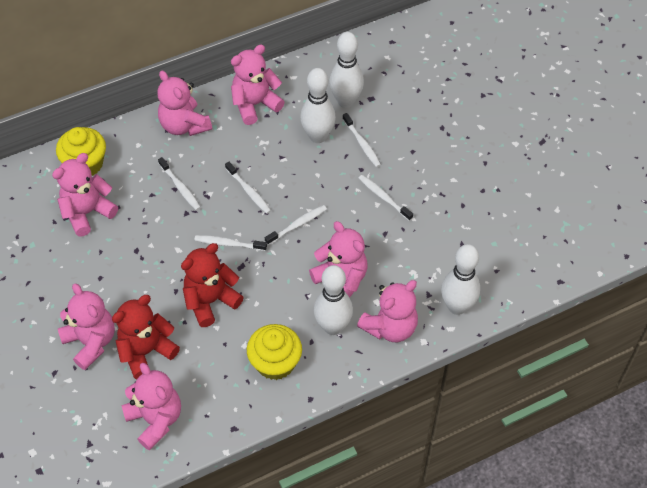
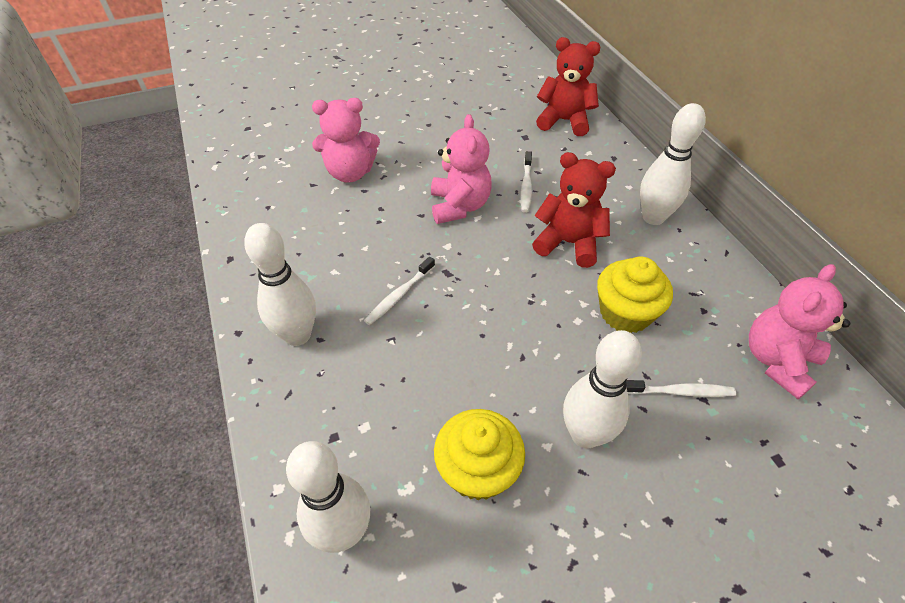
pink teddy bear: [52,153,118,236] [58,284,115,370] [121,363,181,451] [157,70,212,136] [231,44,285,125] [309,221,367,298] [357,280,418,342] = 7 -> [312,98,380,183] [431,114,492,224] [749,264,850,399] = 3
white toothbrush: [158,157,201,210] [194,235,267,251] [225,162,271,214] [265,205,327,245] [343,113,381,167] [358,175,413,221] = 6 -> [364,257,435,325] [521,151,532,213] [627,380,736,397] = 3

